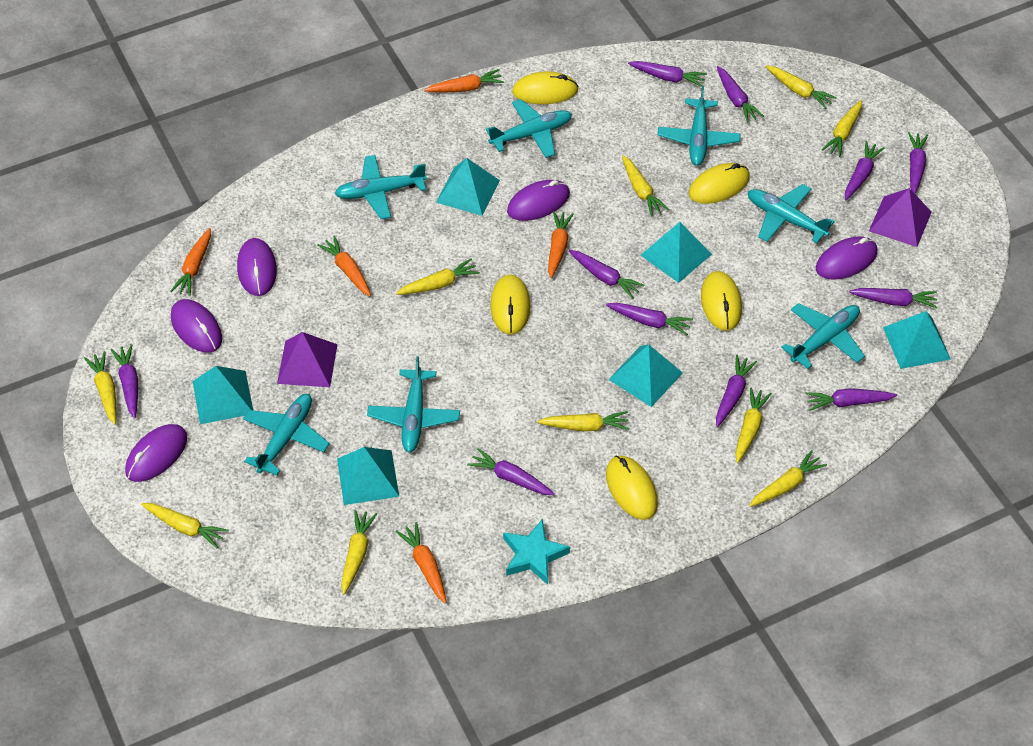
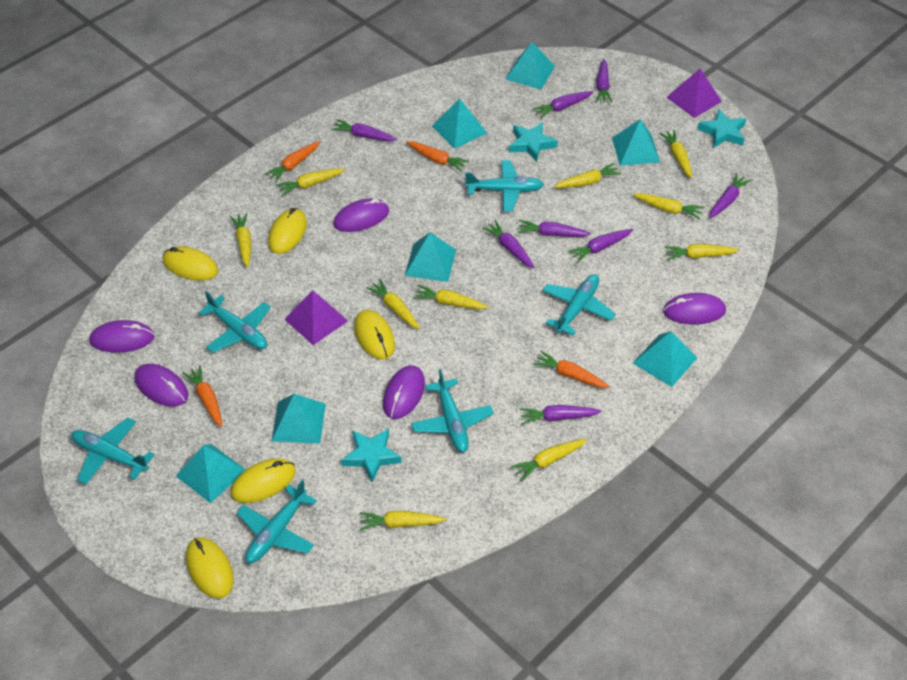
orange carrot: [170,228,211,296] [317,235,371,297] [396,522,447,604] [424,69,504,92] [548,211,574,278] = 5 -> [183,365,222,427] [265,141,320,182] [406,141,469,172] [533,351,609,388] = 4
purple carrot: [111,344,138,419] [467,448,555,495] [569,250,644,299] [606,303,693,335] [628,61,707,87] [716,355,757,427] [717,66,764,123] [806,388,897,411] [845,141,885,201] [849,288,937,308] [908,132,928,194] = 11 -> [331,119,397,141] [482,220,534,268] [518,220,591,237] [519,405,601,425] [532,91,593,118] [568,229,633,263] [596,59,612,103] [709,173,752,219] = 8
turquoise plane: [243,394,330,476] [334,155,427,219] [367,356,460,452] [486,99,572,158] [658,85,741,166] [748,184,835,243] [781,303,865,369] = 7 -> [71,417,155,485] [198,291,271,353] [237,480,317,563] [411,369,494,452] [465,160,544,212] [543,274,616,336] = 6
turquoise pyramid: [193,366,253,424] [337,447,399,505] [436,158,500,216] [608,344,683,407] [641,222,712,283] [883,311,951,369] = 6 -> [176,444,246,503] [272,394,326,444] [405,233,456,282] [432,99,487,149] [506,42,555,89] [612,119,660,166] [633,331,697,387] = 7
turquoise star: [503,519,570,585] = 1 -> [341,428,402,483] [509,122,558,162] [698,109,746,148] = 3

